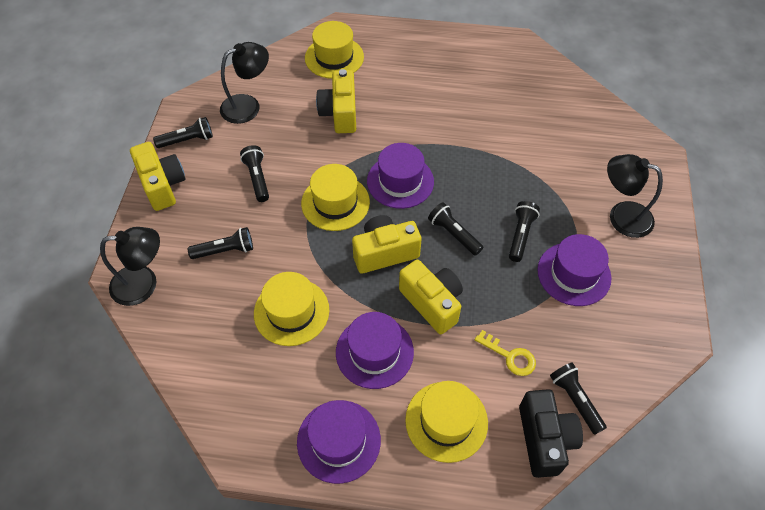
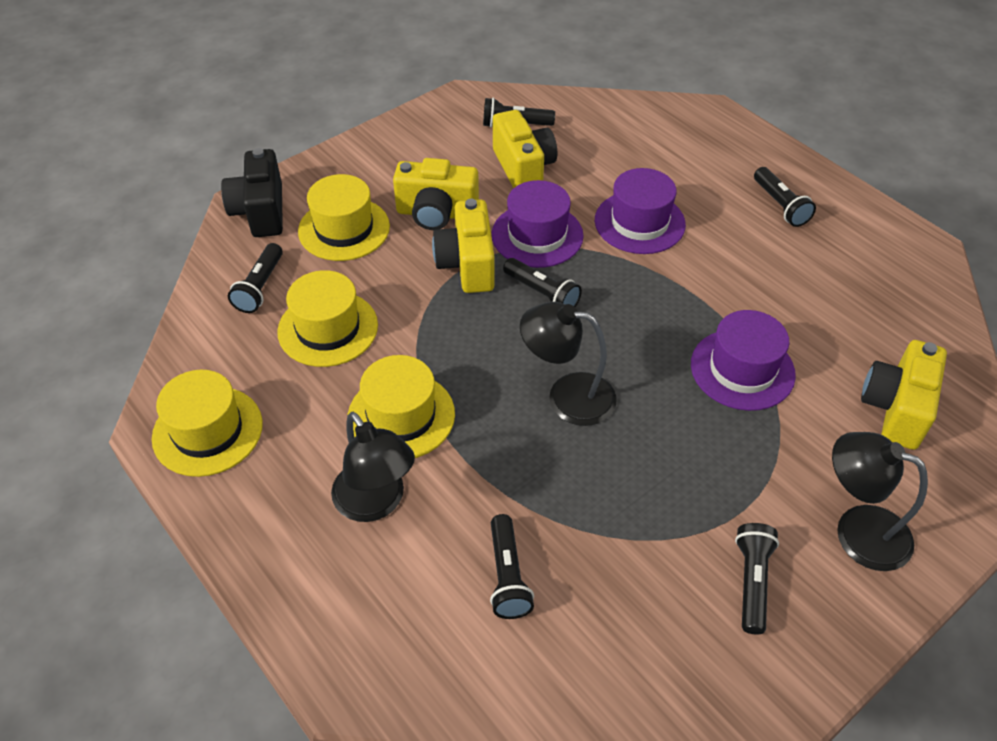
purple hat: [297,400,381,484] [336,312,414,389] [367,143,434,209] [537,234,612,306] = 4 -> [492,180,583,268] [595,168,686,254] [691,310,796,411] = 3
yellow key: [475,330,536,376] = 1 -> none = 0

